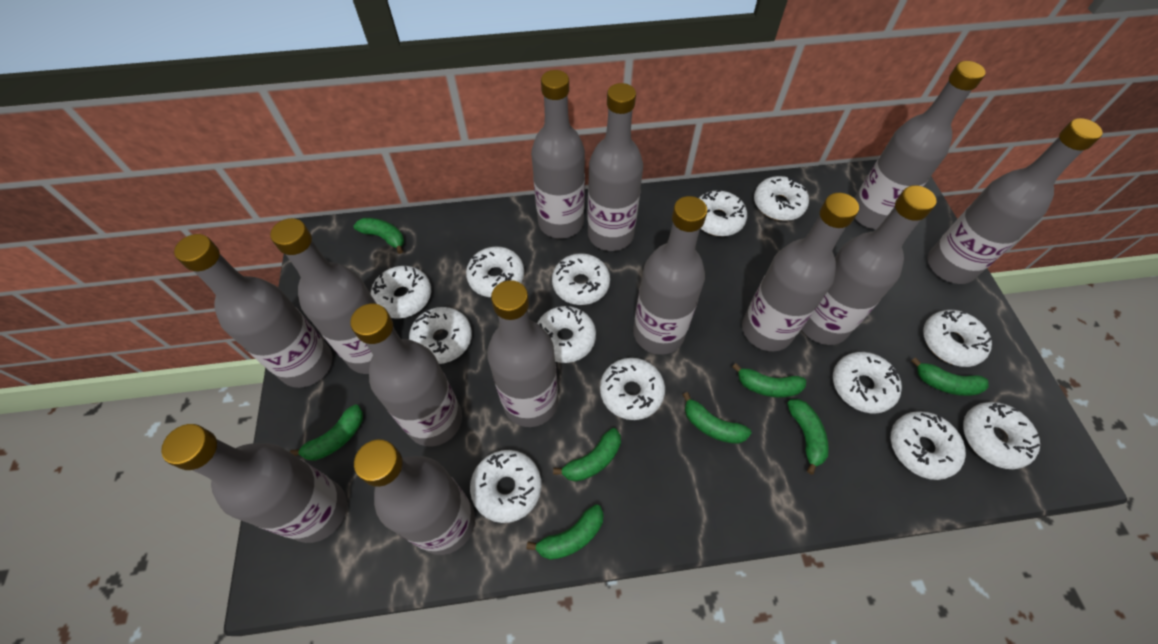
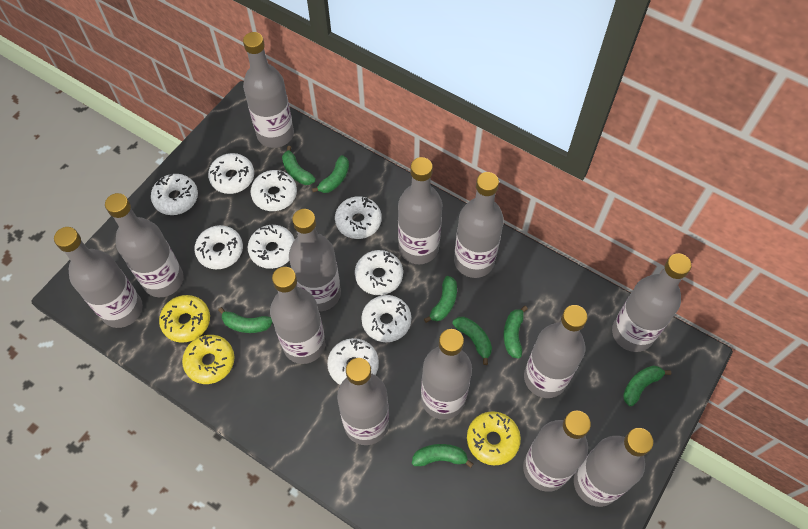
white donut: [371,266,431,319] [409,307,472,364] [466,247,524,297] [470,450,542,523] [537,306,596,363] [552,253,610,305] [600,358,665,420] [699,189,747,236] [754,176,809,221] [833,352,902,414] [891,411,966,480] [923,310,992,367] [963,402,1040,469] = 13 -> [151,174,198,215] [194,225,243,269] [208,153,254,194] [248,224,295,269] [251,170,297,211] [327,338,379,385] [335,196,382,239] [355,250,403,295] [361,295,411,342] = 9
yellow donut: none = 0 -> [159,295,210,343] [182,335,235,384] [467,411,521,465] = 3

